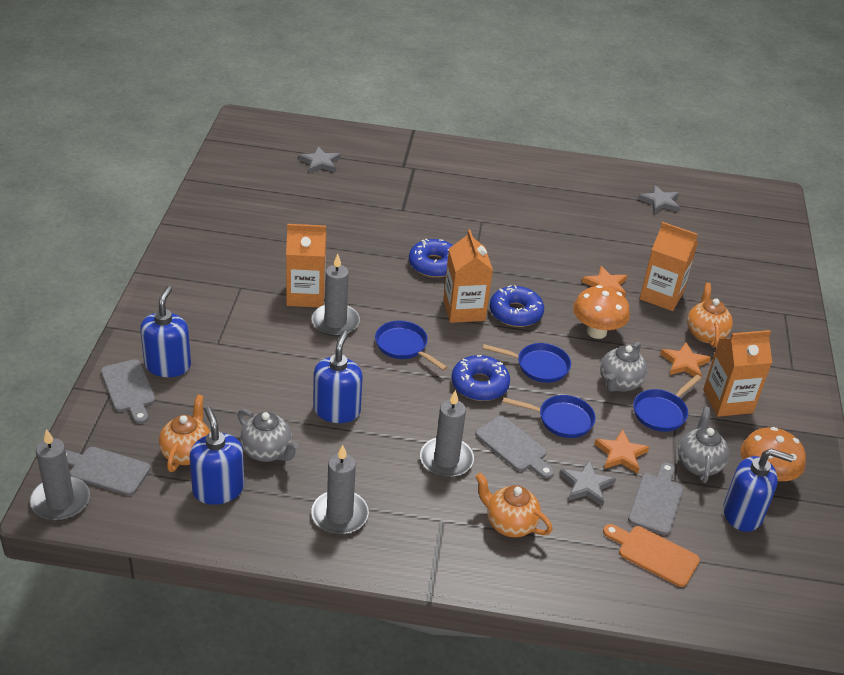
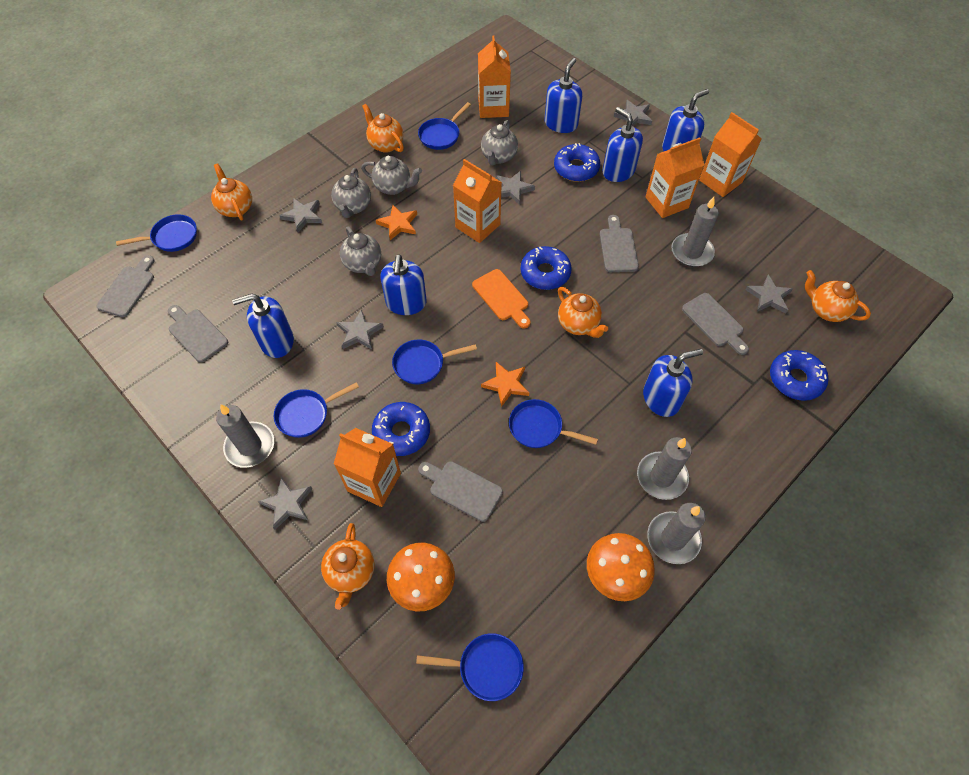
blue donut: [409,239,453,278] [451,355,510,401] [490,285,544,327] = 3 -> [372,402,430,456] [520,246,572,290] [554,143,600,182] [770,350,828,401] = 4
blue pan: [375,320,448,371] [483,343,571,383] [502,395,596,438] [633,375,701,432] = 4 -> [116,214,197,252] [274,382,359,438] [392,340,477,384] [416,633,524,701] [418,102,471,150] [509,399,598,448] = 6
blue soap dispenser: [140,286,191,377] [189,406,244,505] [313,331,363,423] [723,448,794,532] = 4 -> [232,293,294,358] [380,255,427,315] [544,58,582,133] [603,107,643,182] [643,349,703,417] [662,89,709,151] = 6
grey cutting board: [66,447,151,496] [101,359,155,424] [475,416,554,479] [628,462,683,535] = 4 -> [96,255,155,317] [168,305,228,363] [418,461,503,522] [600,215,639,272] [682,293,749,355] = 5
grey star: [299,146,341,173] [560,460,616,506] [638,185,680,213] = 3 -> [258,477,312,530] [279,198,322,232] [336,309,384,350] [496,171,535,205] [614,100,652,126] [745,275,793,313] = 6
grey teapot: [238,409,299,462] [600,342,648,392] [678,407,729,483] = 3 -> [331,168,371,218] [340,226,381,276] [361,156,422,195] [481,120,518,165] = 4
orange carton: [286,224,326,307] [443,229,493,323] [640,222,698,311] [703,330,772,417] = 4 -> [334,428,401,507] [453,159,502,243] [478,35,511,118] [645,137,704,218] [699,112,761,197] = 5
orange star: [582,266,627,297] [594,429,649,473] [660,342,711,377] = 3 -> [376,205,417,240] [481,362,529,407] = 2
orange teapot: [159,394,210,472] [475,473,552,537] [687,283,733,348] = 3 -> [211,163,252,221] [321,523,375,610] [362,104,404,153] [558,287,608,338] [805,270,871,322] = 5

